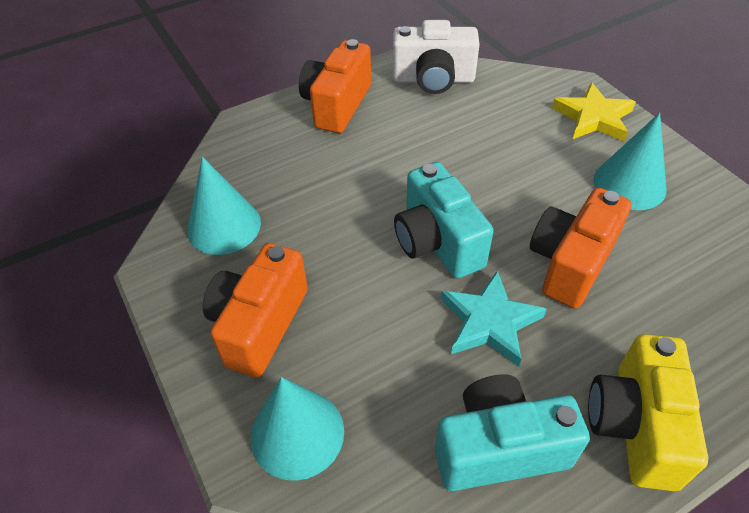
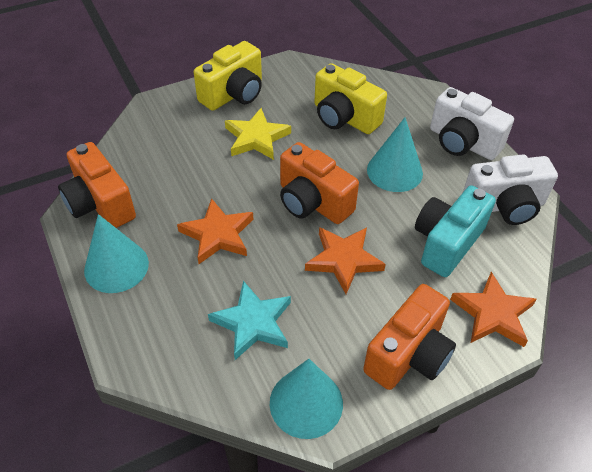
orange star: none = 0 -> [177,198,253,264] [305,227,386,294] [450,272,536,347] = 3
turquoise camera: [394,162,494,279] [435,374,590,491] = 2 -> [415,185,496,277] = 1
white camera: [393,20,480,94] = 1 -> [430,87,514,160] [463,155,558,225] = 2
yellow camera: [588,334,708,491] = 1 -> [194,41,262,111] [314,63,387,134] = 2

